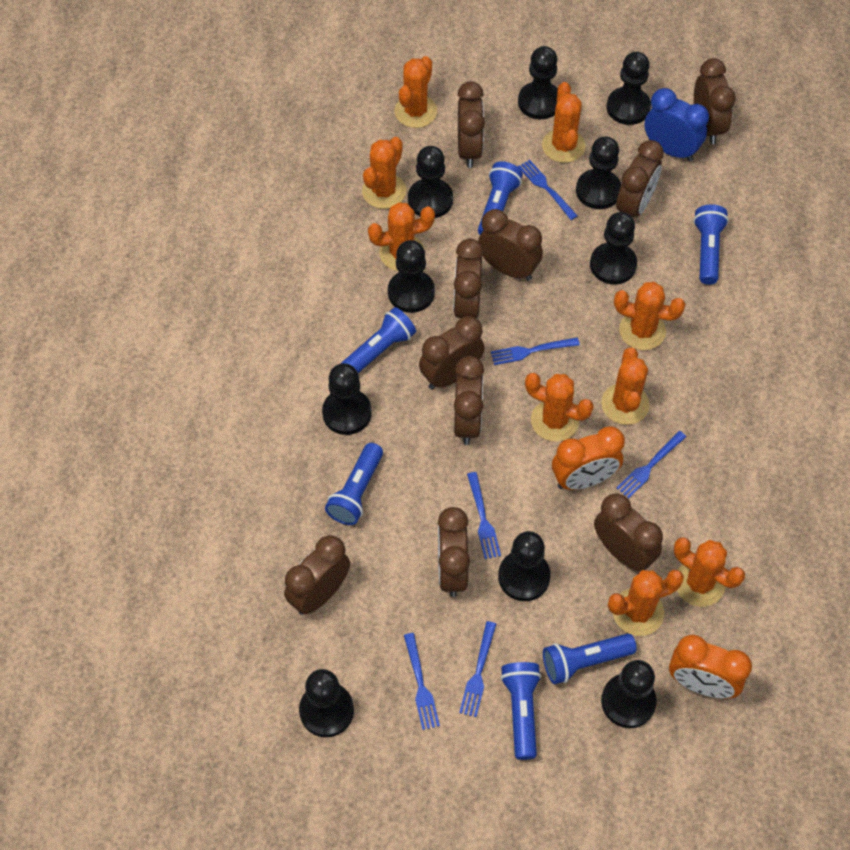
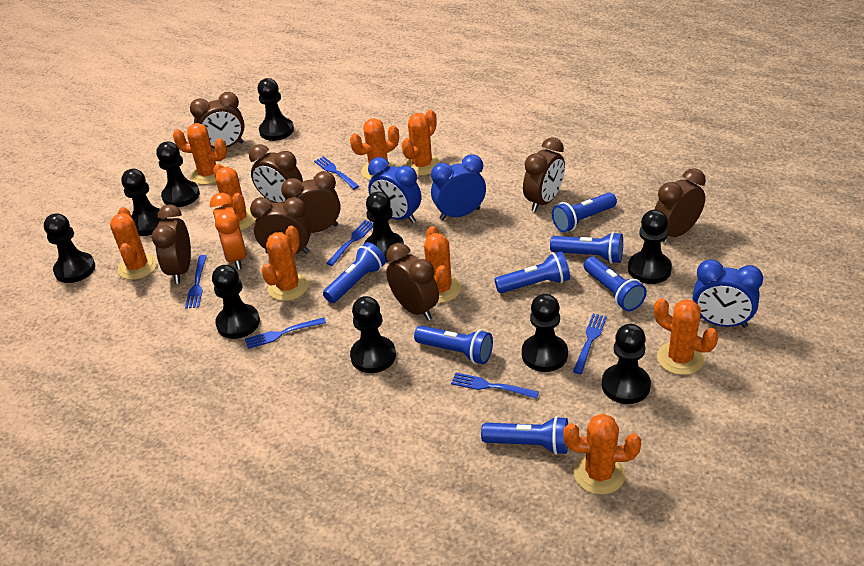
blue clock: [644,88,709,161] = 1 -> [368,157,421,223] [431,154,486,221] [692,259,763,328] = 3
blue flashlight: [325,443,383,525] [341,307,416,373] [478,161,523,235] [500,662,541,760] [543,633,637,684] [693,204,729,285] = 6 -> [323,242,386,303] [414,325,493,364] [481,416,568,455] [495,252,570,293] [550,232,623,264] [552,192,617,232] [584,257,647,311] = 7
brown clock: [284,535,350,615] [419,316,485,390] [438,507,470,597] [453,239,484,318] [454,356,484,445] [457,81,485,168] [478,209,543,281] [594,493,663,572] [616,140,664,217] [694,58,736,144] = 10 -> [152,204,191,284] [190,92,245,148] [249,144,303,203] [250,197,312,254] [281,171,341,233] [386,243,439,321] [523,137,565,212] [654,168,706,242] = 8
orange clock: [552,427,625,490] [669,635,752,698] = 2 -> [210,193,247,270] = 1

